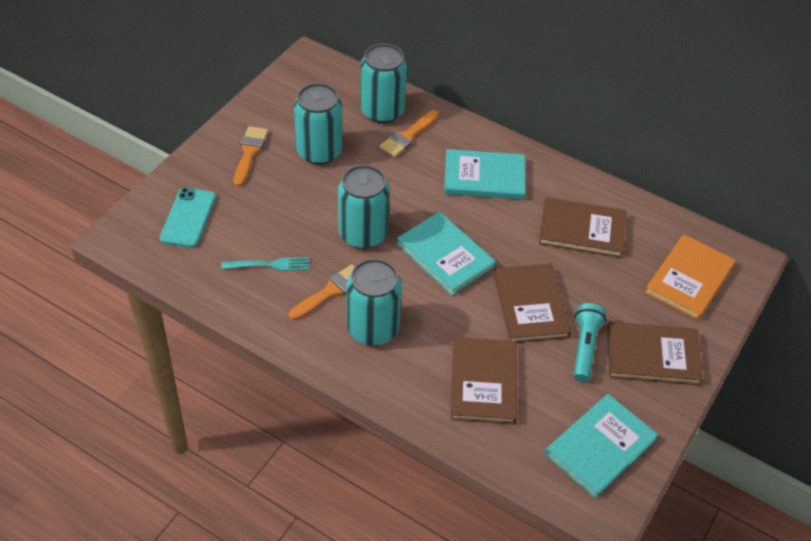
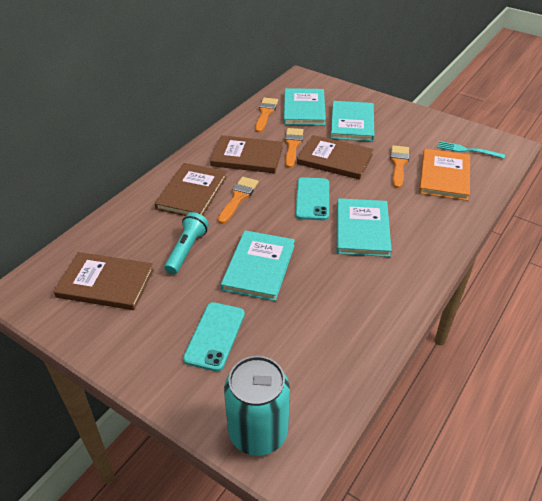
orange brush: [234,126,268,186] [289,264,355,320] [379,110,439,157] = 3 -> [218,177,259,224] [255,98,278,133] [285,128,304,168] [390,145,409,189] = 4
turquoise book: [396,212,496,296] [444,149,525,200] [545,394,658,498] = 3 -> [221,230,295,301] [284,88,326,125] [331,101,375,141] [337,198,392,257] = 4
turquoise can: [294,83,343,165] [338,165,390,249] [346,259,402,346] [360,44,407,123] = 4 -> [224,356,290,456] = 1
turquoise phone: [159,187,216,248] = 1 -> [183,302,245,372] [296,177,329,220] = 2

